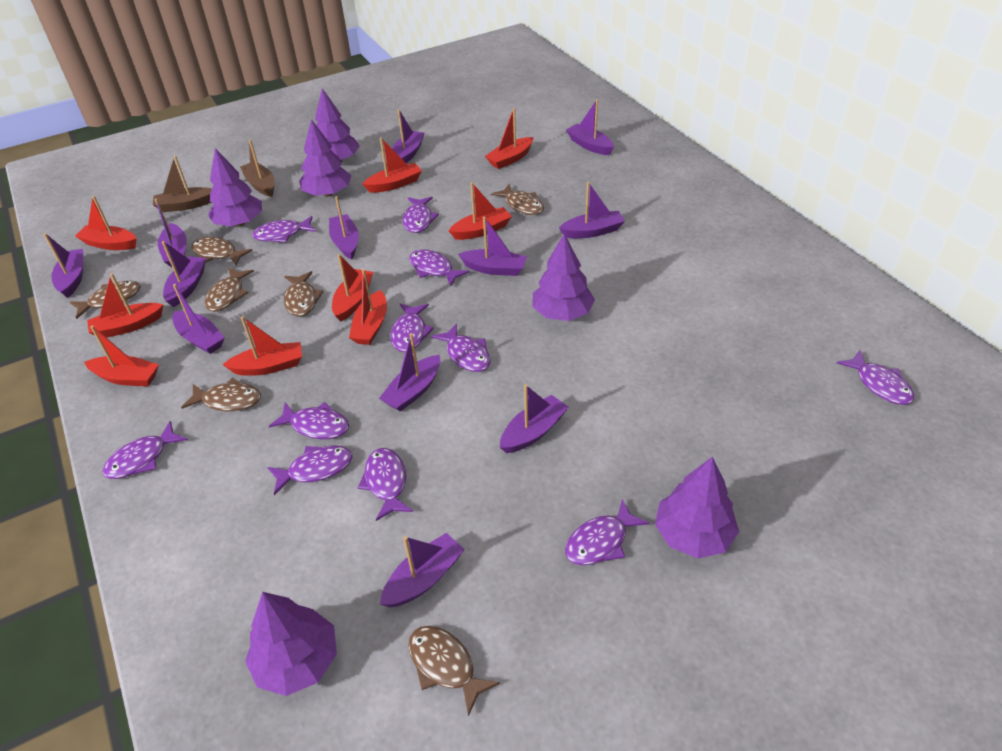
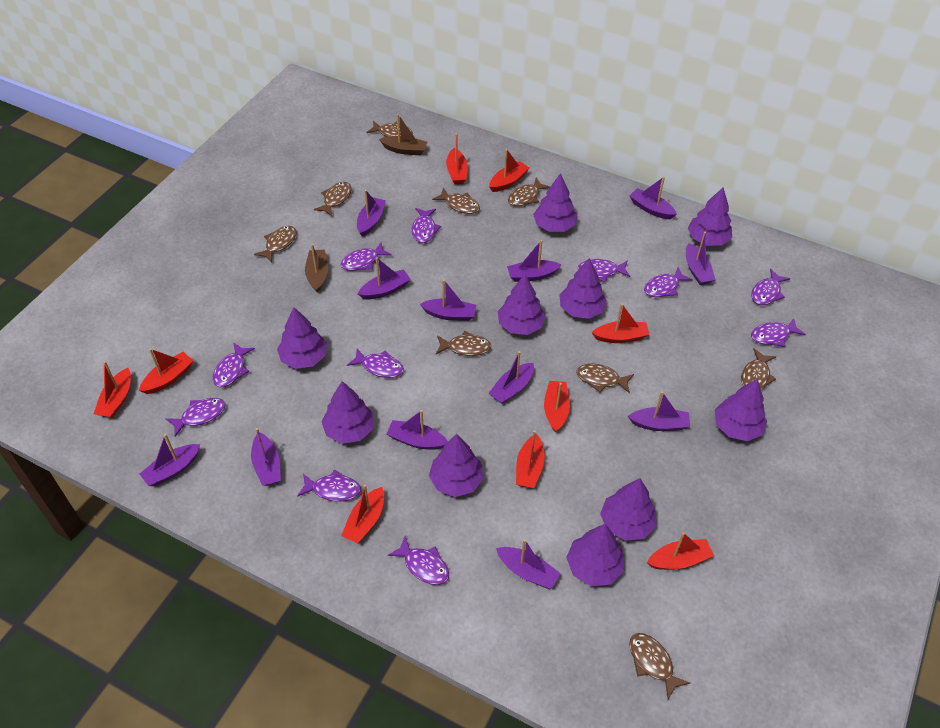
brown fish: [70,281,140,319] [181,378,261,411] [192,237,253,266] [205,267,254,312] [284,271,324,316] [408,626,500,716] [491,184,544,215] = 7 -> [254,226,297,263] [314,182,352,216] [367,121,413,137] [432,187,480,214] [436,331,491,356] [508,178,550,206] [576,364,634,394] [629,633,690,699] [741,348,776,390] = 9
purple tree: [208,148,262,226] [245,592,337,696] [299,119,351,197] [315,88,360,162] [532,234,595,321] [655,457,739,558] = 6 -> [277,307,327,369] [321,381,374,444] [429,434,484,497] [498,274,546,335] [533,173,577,232] [559,258,607,319] [566,524,624,586] [600,478,657,541] [688,187,732,246] [715,379,767,441] = 10

